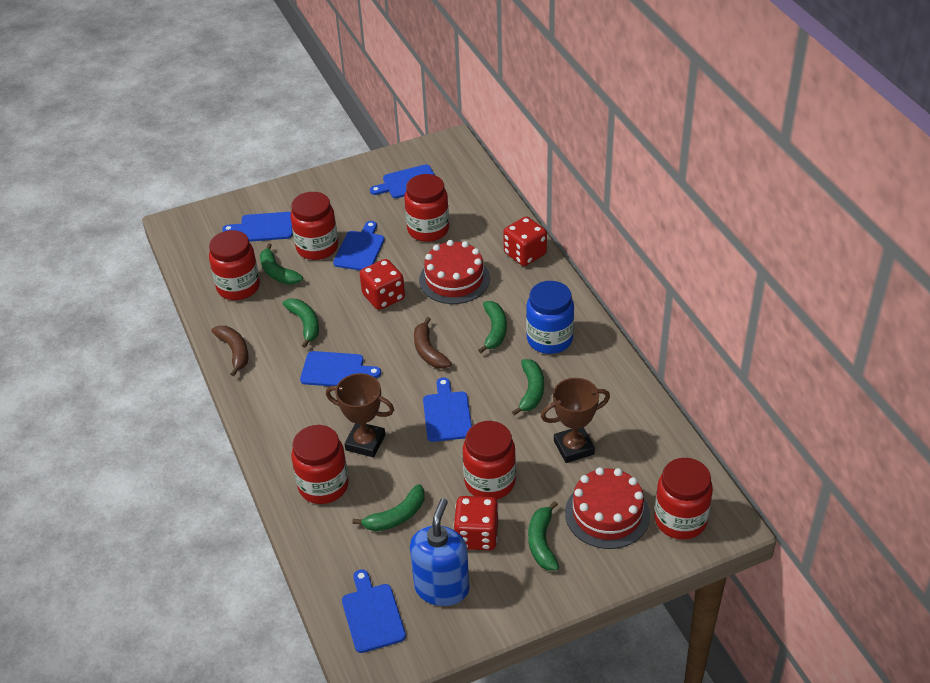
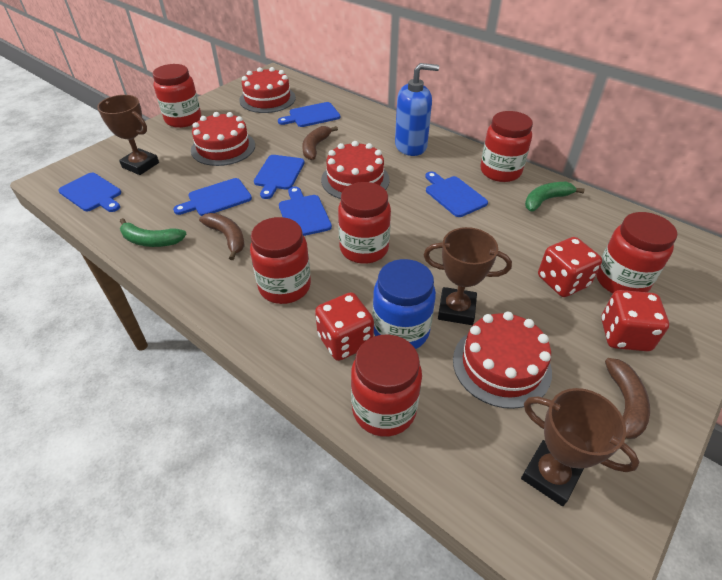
brown banana: [211,326,248,376] [414,317,452,369] = 2 -> [199,213,245,260] [302,126,338,160] [605,358,650,439] = 3
brown trophy: [326,373,394,457] [541,378,610,463] = 2 -> [97,95,159,175] [424,227,512,325] [521,388,640,506] = 3
green banana: [260,243,303,285] [283,299,319,348] [352,484,425,531] [478,301,507,353] [512,359,544,416] [528,501,559,570] = 6 -> [120,218,186,247] [525,182,585,212] = 2
red cake: [419,240,490,304] [565,467,650,549] = 2 -> [191,112,255,166] [239,67,296,113] [321,141,390,199] [453,312,552,409] = 4

